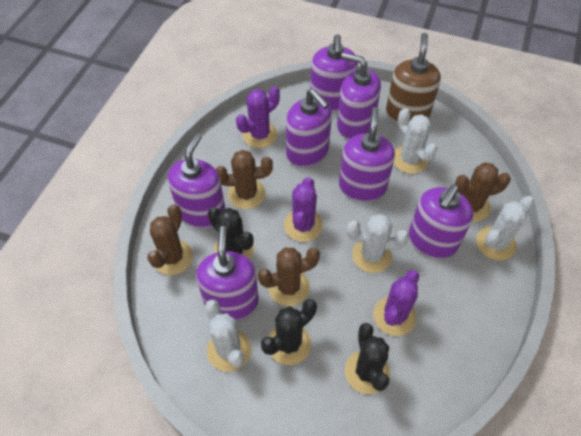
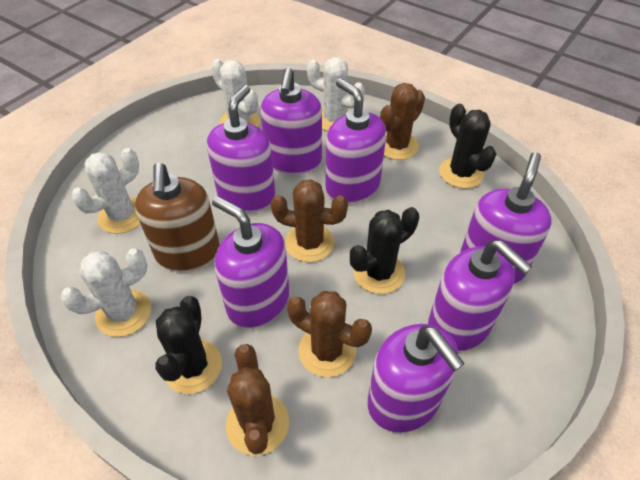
purple cactus: [236,86,280,148] [284,177,323,242] [373,270,419,336] = 3 -> none = 0

